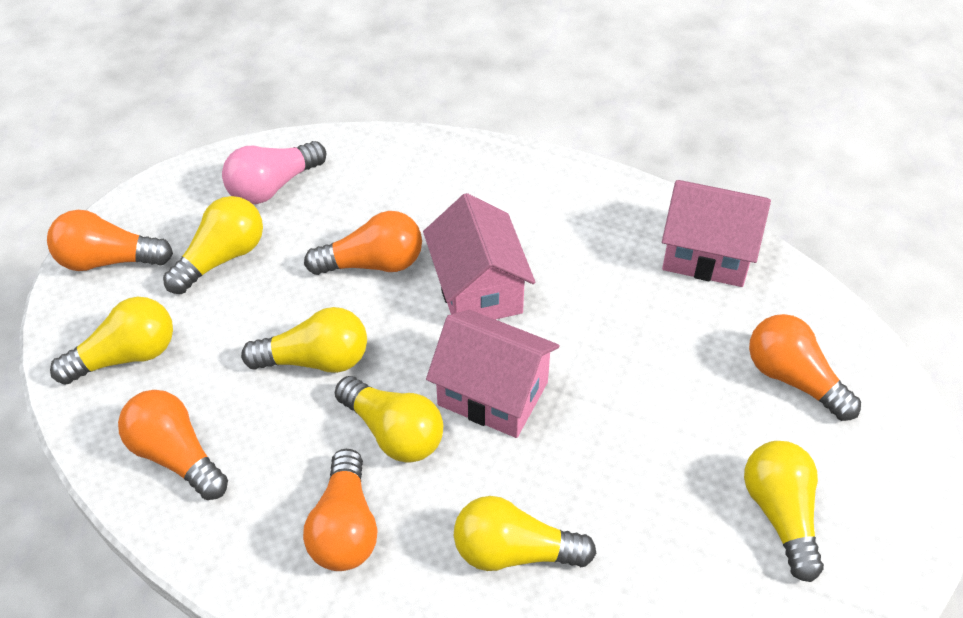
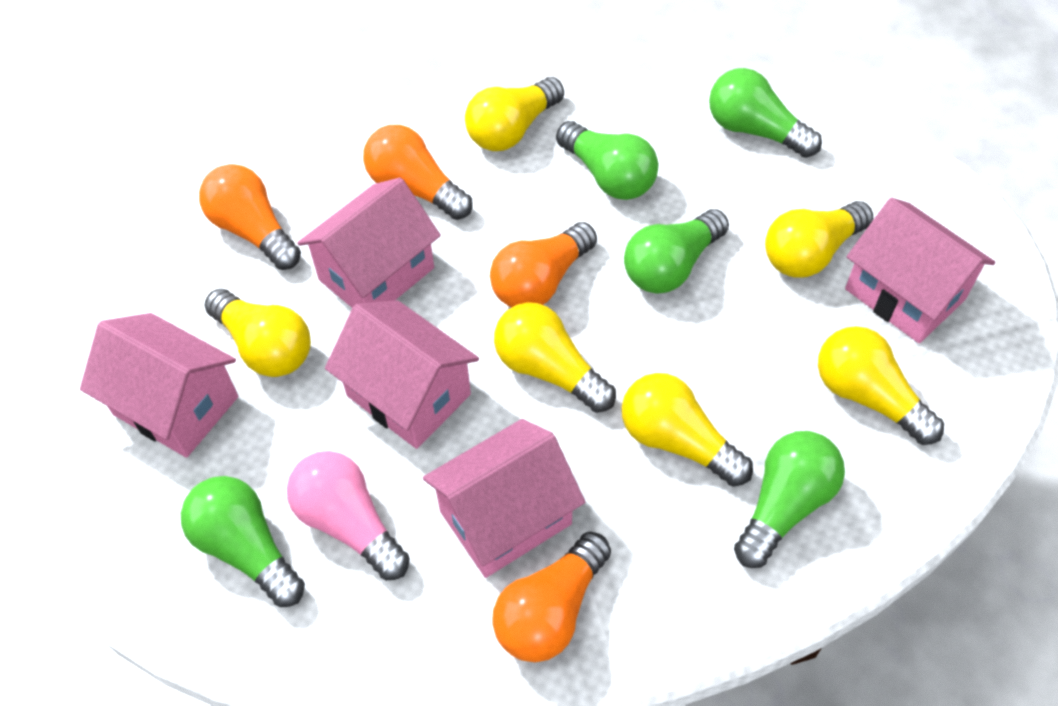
green light bulb: none = 0 -> [181,476,305,607] [556,121,658,200] [624,209,729,294] [709,68,822,158] [734,431,845,568] = 5
orange light bulb: [47,210,173,271] [118,390,228,500] [303,449,378,571] [304,211,422,275] [749,314,861,421] = 5 -> [199,164,301,270] [363,125,472,220] [490,222,597,308] [492,532,611,662] = 4
pink house: [423,193,535,320] [426,310,560,438] [662,180,771,287] = 3 -> [80,313,238,458] [297,178,441,308] [325,300,479,449] [423,419,585,578] [845,197,996,343] = 5

